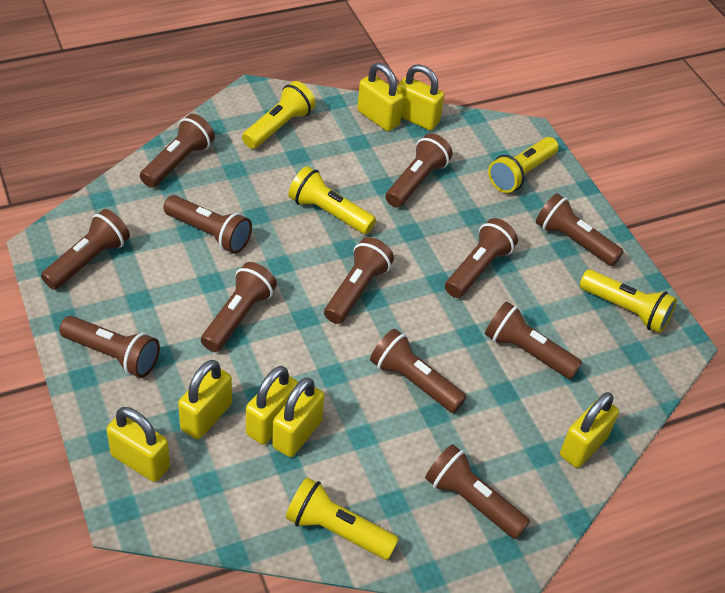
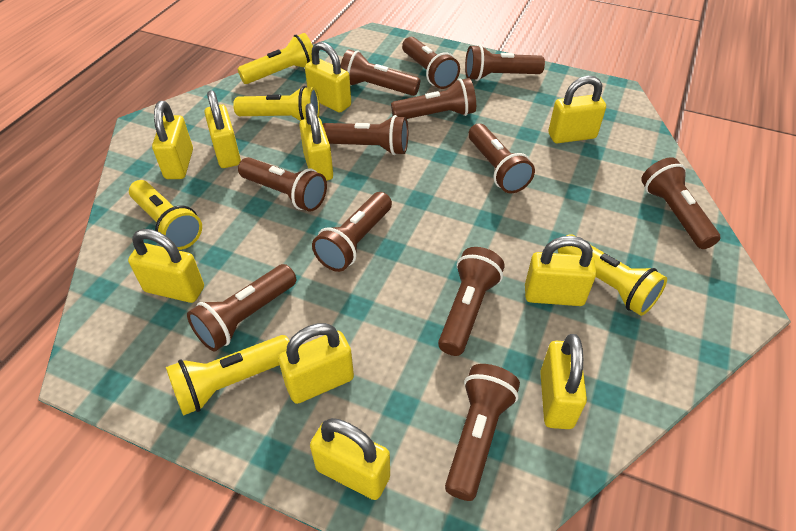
yellow padlock: [106,407,170,482] [178,360,232,439] [246,366,298,445] [272,377,324,457] [357,63,404,131] [397,64,444,131] [560,392,619,468] = 7 -> [128,229,204,303] [152,101,193,179] [205,90,241,168] [278,323,354,404] [299,103,333,181] [305,42,351,113] [310,418,390,500] [525,236,596,306] [540,334,587,429] [548,76,606,143] = 10

